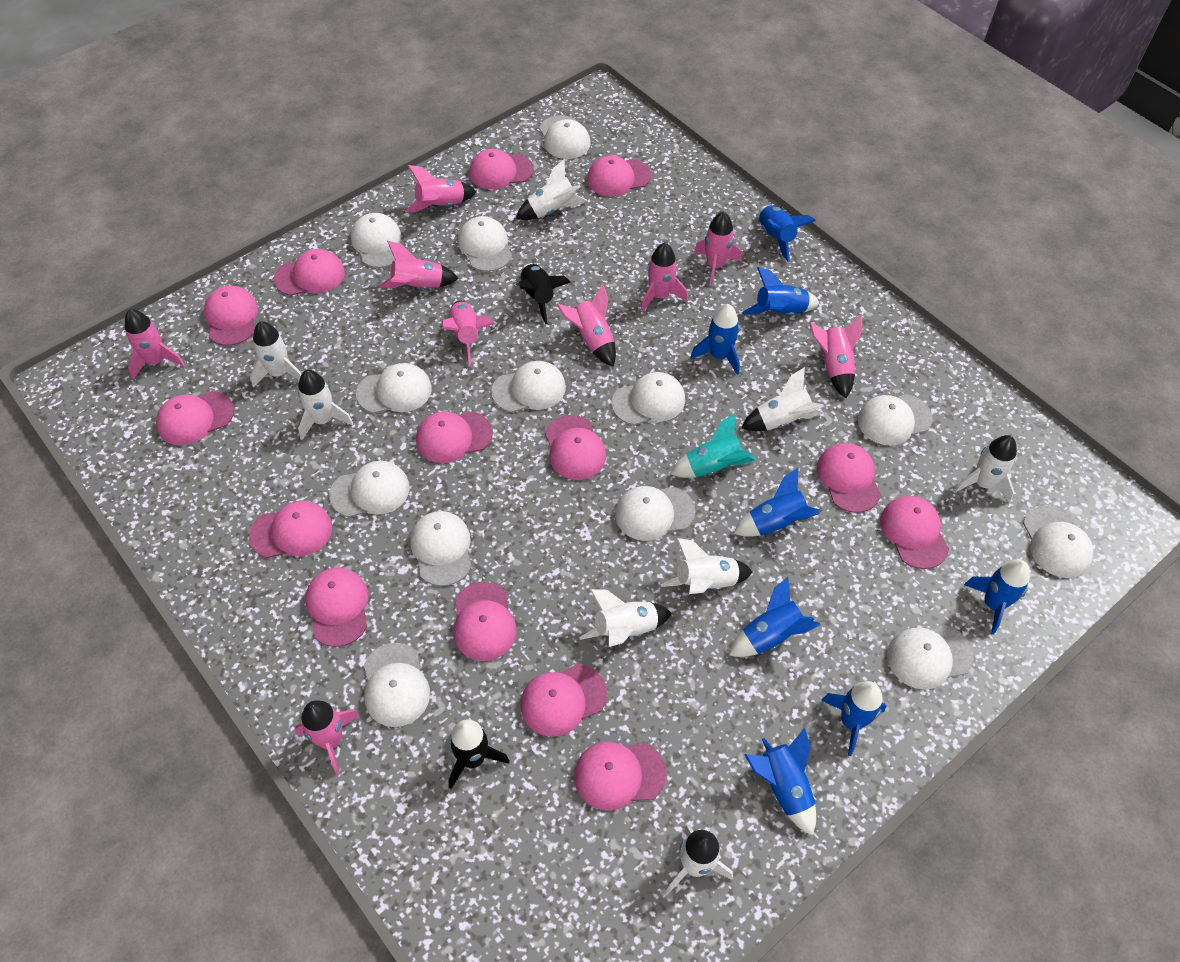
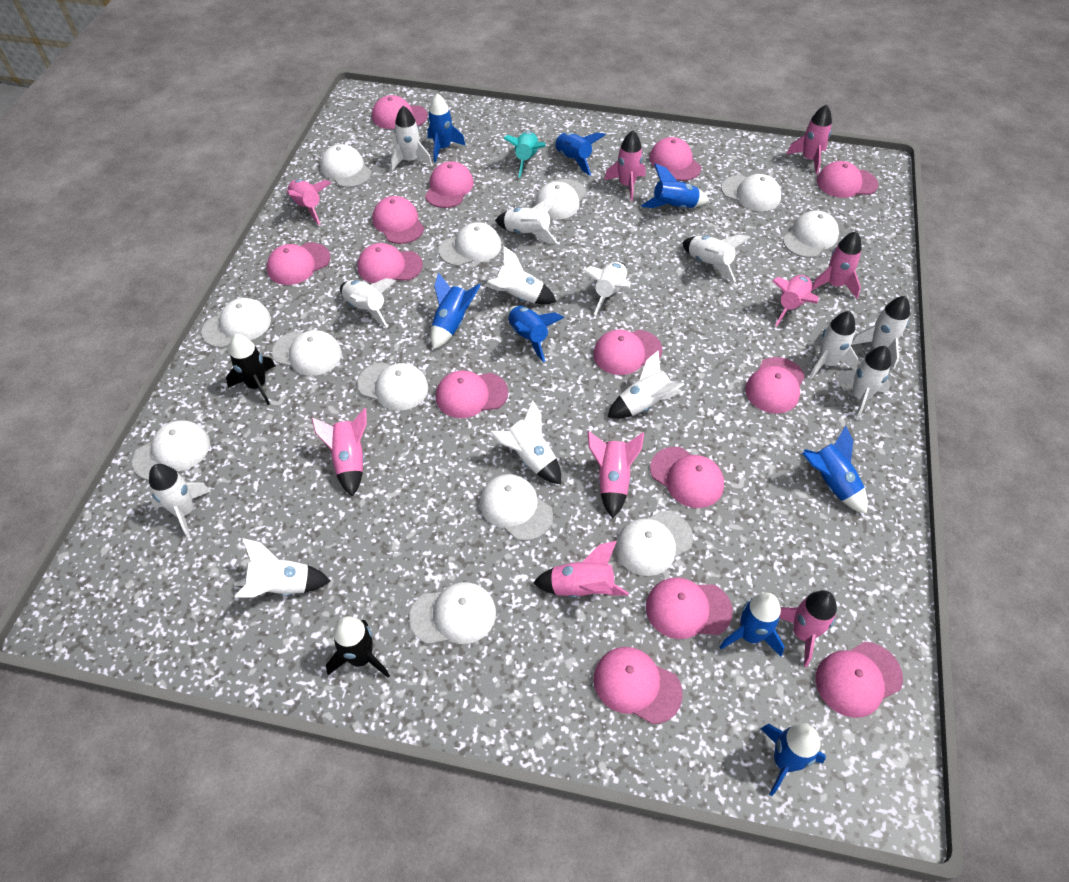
white cap: [329,461,410,517] [351,213,401,268] [356,363,432,413] [364,643,430,727] [410,511,471,586] [458,216,512,272] [491,361,566,413] [539,115,590,159] [611,372,685,425] [615,486,695,541] [858,394,933,445] [887,625,974,689] [1023,506,1093,578] = 13 -> [132,420,210,480] [201,298,271,348] [272,330,342,376] [320,144,372,188] [357,362,428,410] [409,582,496,644] [439,222,501,266] [480,474,553,541] [535,179,587,219] [615,511,693,576] [721,174,781,211] [783,210,839,258] = 12
white rocket: [250,321,301,388] [298,370,353,440] [516,159,587,220] [579,589,672,647] [660,538,752,594] [667,824,733,893] [741,367,824,431] [954,435,1017,503] = 8 -> [149,464,211,538] [234,538,330,598] [340,278,396,328] [391,106,432,170] [485,246,557,304] [490,400,561,484] [495,197,558,244] [584,262,631,315] [608,350,685,419] [682,235,750,282] [809,311,858,379] [836,346,891,419] [851,296,910,369] = 13

